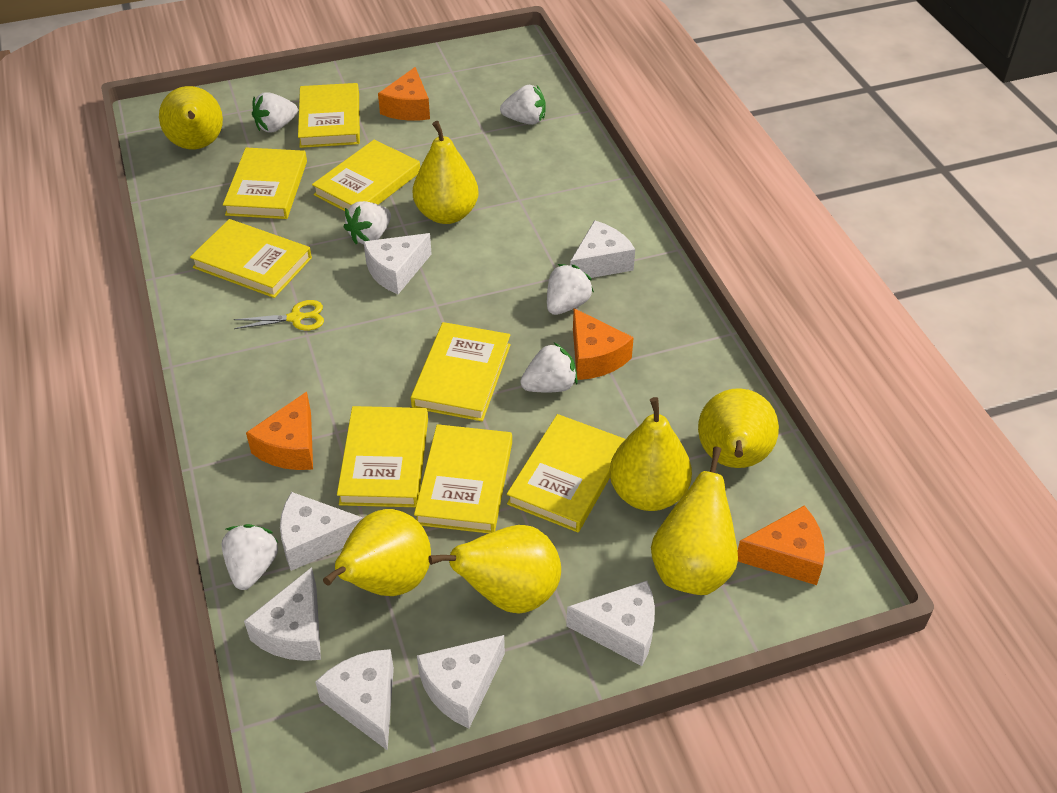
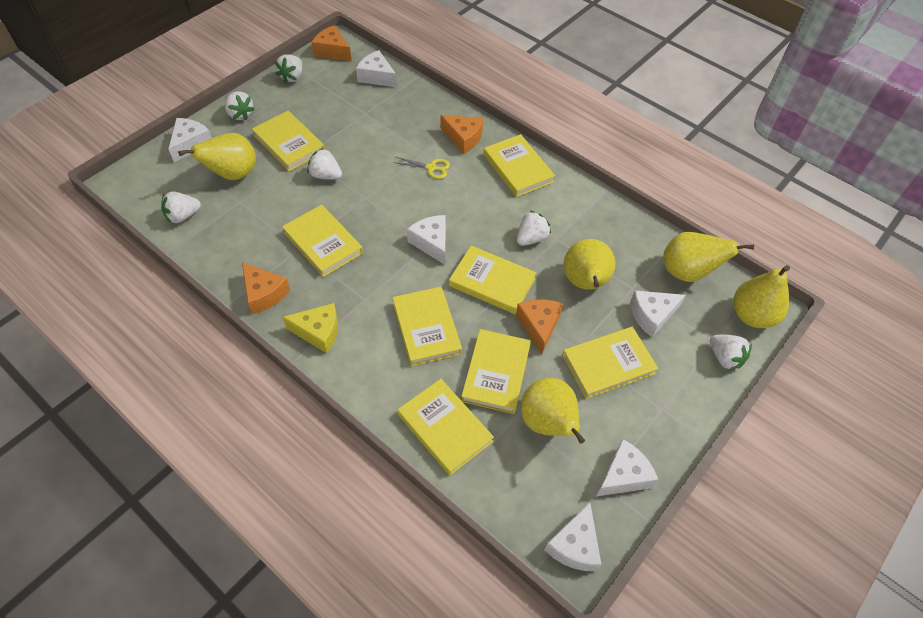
white cheese: [244,567,321,661] [280,492,363,571] [315,649,394,751] [364,233,432,294] [417,635,505,728] [566,581,655,666] [570,220,635,278] = 7 -> [168,118,212,162] [356,50,397,87] [407,215,446,265] [545,503,602,571] [596,439,658,496] [630,291,685,337] = 6
yellow cheese: none = 0 -> [282,303,338,353] = 1
yellow pear: [159,86,223,149] [323,509,431,596] [413,121,478,224] [428,525,561,614] [610,397,692,511] [651,447,738,595] [698,388,779,468] = 7 -> [178,133,256,180] [520,378,585,444] [564,239,615,290] [663,232,754,282] [734,265,790,328] = 5

